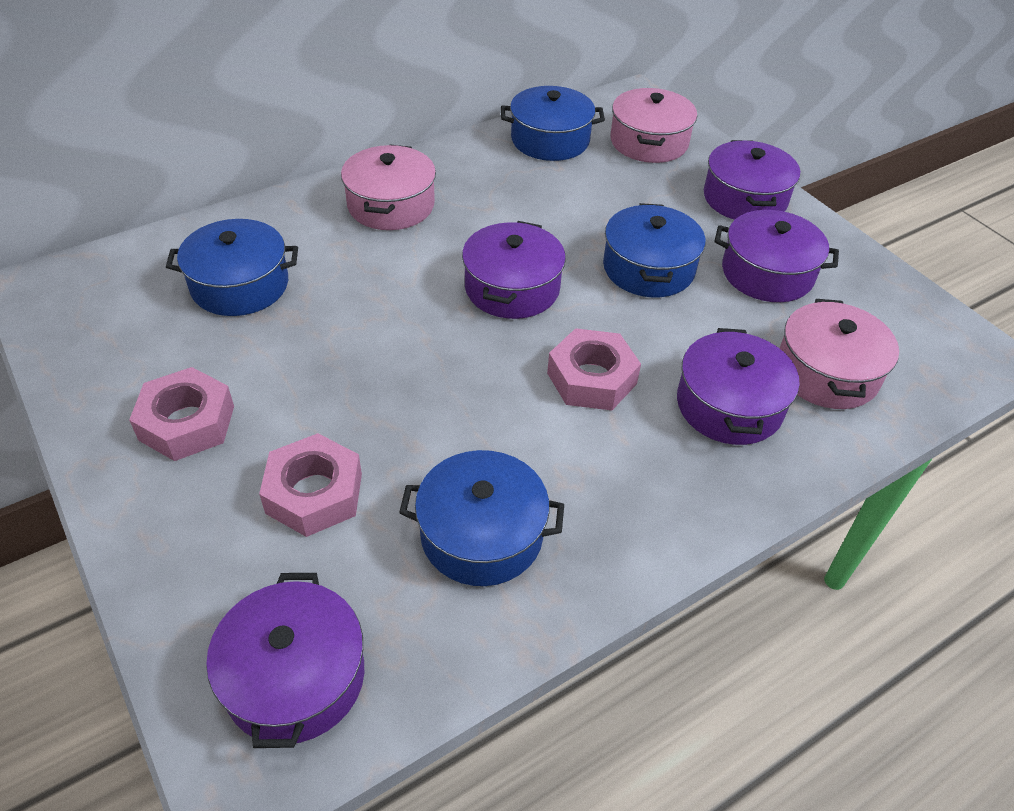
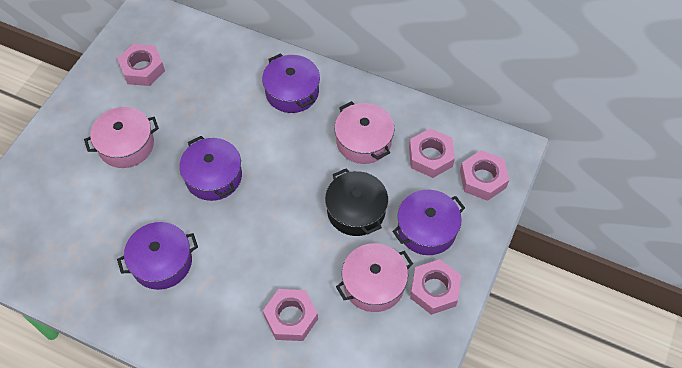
black pot: none = 0 -> [325,168,388,236] = 1
blue pot: [166,219,298,316] [399,450,564,586] [501,86,605,161] [603,203,706,297] = 4 -> none = 0
pink nut: [129,367,234,461] [259,433,362,537] [547,328,641,410] = 3 -> [117,44,165,86] [263,289,318,341] [409,128,455,178] [410,259,461,315] [460,150,509,201] = 5
purple pot: [206,573,364,748] [462,221,566,319] [677,328,800,445] [704,140,800,220] [714,210,839,302] = 5 -> [117,222,198,290] [179,136,242,201] [262,53,320,113] [392,190,465,255] = 4

